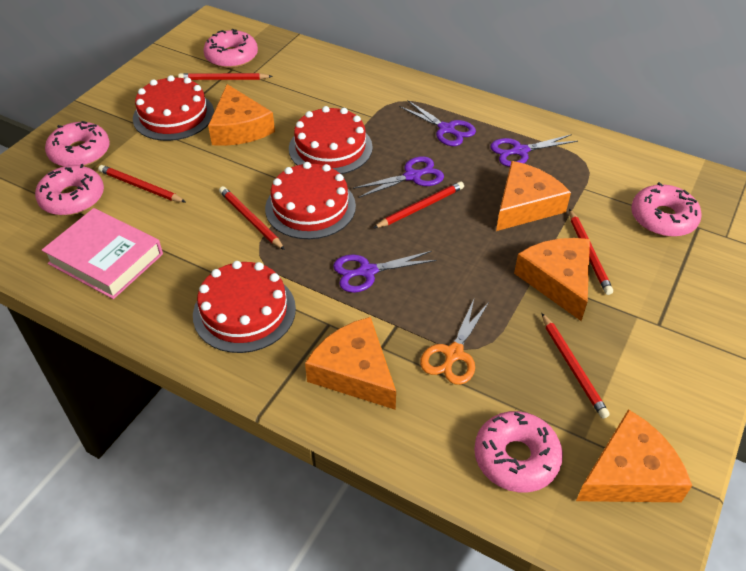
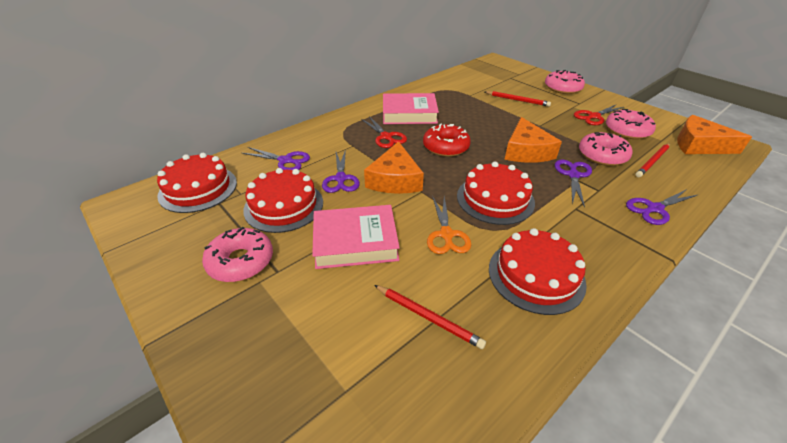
orange cheese: [208,84,275,146] [305,317,396,410] [496,161,571,231] [514,238,590,321] [576,409,692,502] = 5 -> [364,141,424,194] [504,117,562,163] [677,115,752,154] = 3
pink book: [42,208,163,299] = 1 -> [312,205,400,269] [383,93,439,124] = 2
pink donut: [35,164,104,216] [45,121,110,167] [203,29,258,68] [474,411,563,493] [631,182,702,237] = 5 -> [202,227,273,282] [545,70,585,94] [579,132,633,166] [606,109,656,139] = 4
red donut: none = 0 -> [423,123,471,157] = 1
red pencil: [98,165,186,202] [178,73,273,80] [219,186,285,250] [374,181,464,228] [542,313,610,419] [569,209,613,295] = 6 -> [374,285,486,349] [485,91,551,107] [635,143,670,177] = 3
red scissors: none = 0 -> [361,116,407,148] [574,104,624,125] = 2

